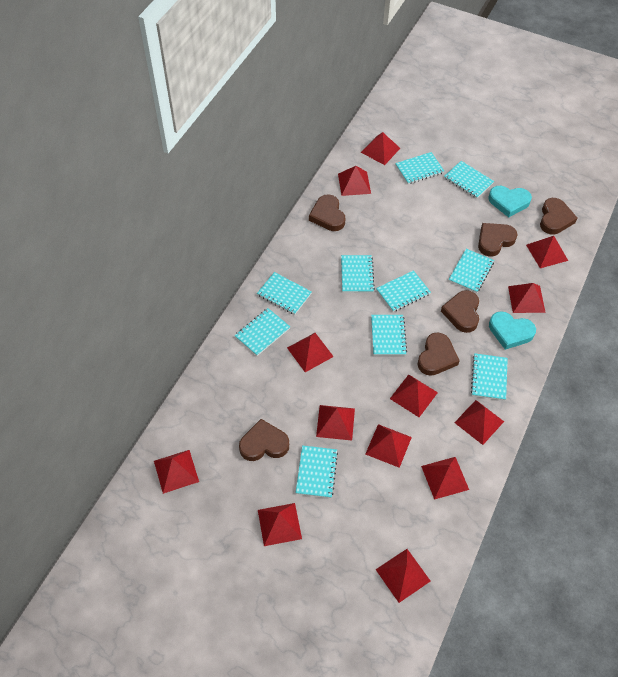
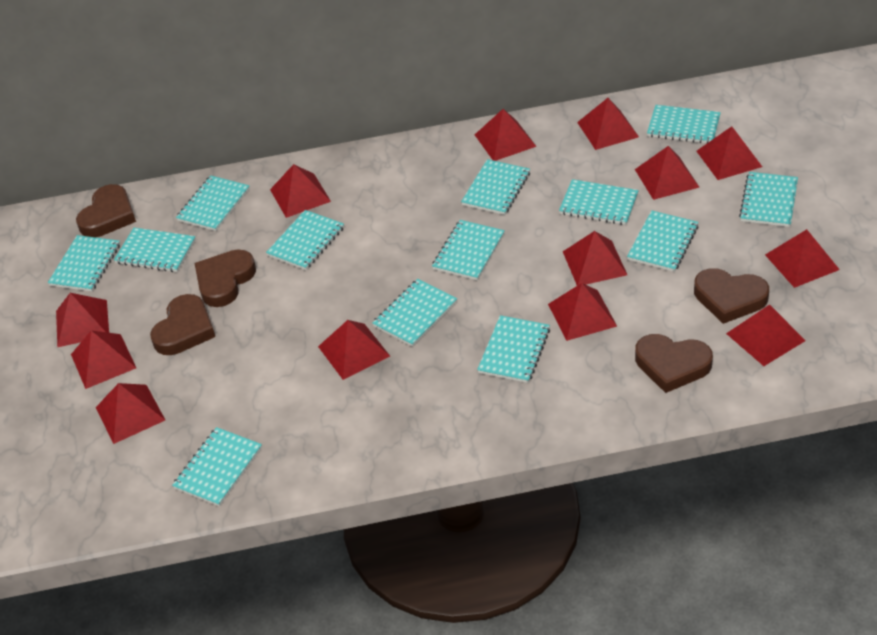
brown heart: [239,419,289,461] [309,194,346,231] [418,332,460,376] [441,290,479,333] [478,223,518,257] [540,198,577,235] = 6 -> [76,184,136,237] [150,294,215,355] [195,250,256,307] [635,334,713,393] [694,268,769,324] = 5
turquoise heart: [488,186,532,217] [489,311,536,350] = 2 -> none = 0
turquoise notebook: [234,308,290,356] [257,272,312,315] [296,445,338,498] [341,255,375,293] [371,315,407,356] [376,270,431,312] [395,152,444,184] [444,161,494,199] [449,249,494,293] [471,353,508,400] = 10 -> [48,235,120,291] [114,228,196,272] [172,427,262,506] [176,176,250,231] [266,210,344,270] [372,279,457,347] [432,220,505,280] [461,159,530,215] [477,315,550,383] [559,179,639,225] [627,211,698,272] [647,105,721,143] [739,172,798,227] = 13

